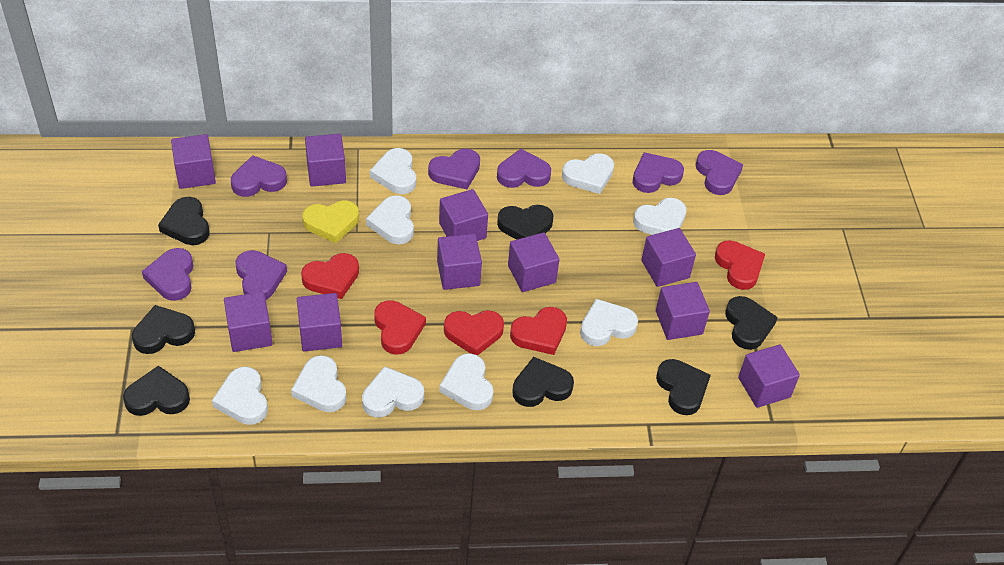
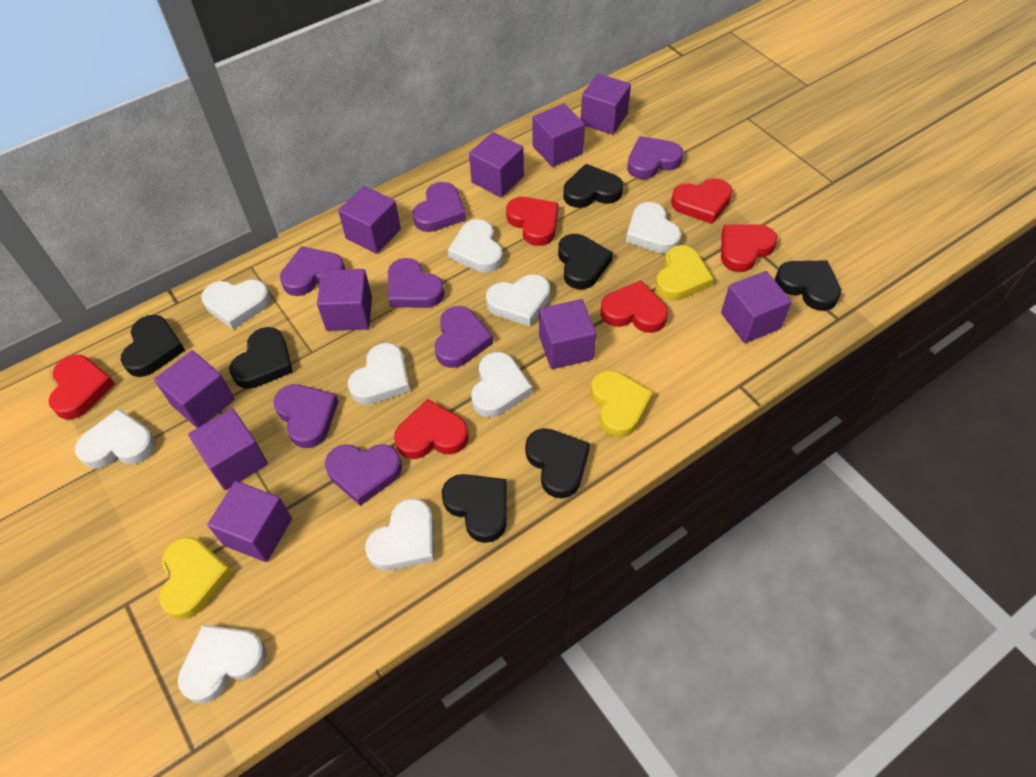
red heart: [301,253,359,299] [374,300,426,355] [444,310,504,356] [510,307,567,355] [715,240,765,290] = 5 -> [49,355,115,419] [394,399,469,459] [506,197,558,246] [601,280,668,333] [671,178,732,224] [721,224,777,272] = 6
yellow heart: [302,200,359,243] = 1 -> [159,537,232,619] [591,370,653,437] [655,245,714,301] = 3

